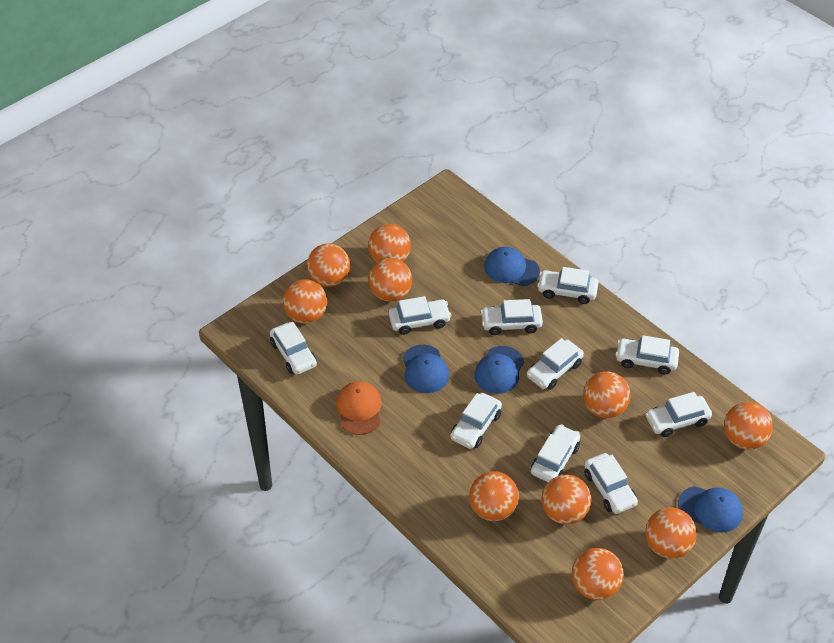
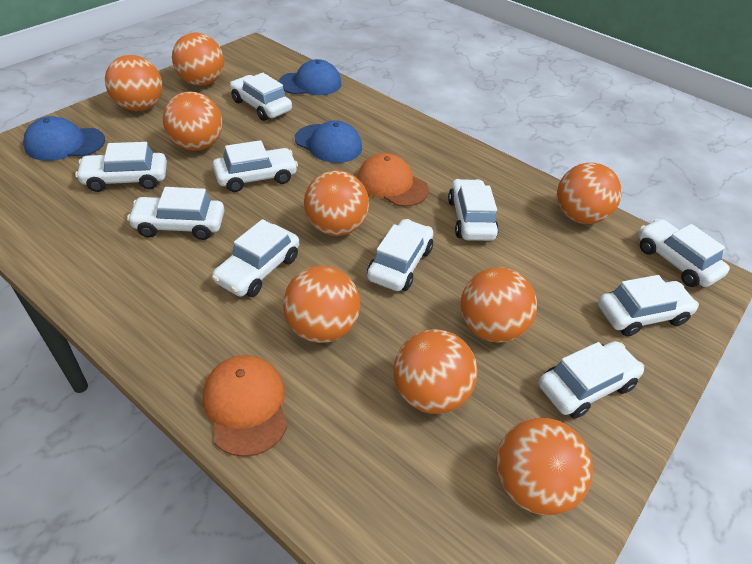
blue cap: [403,345,449,393] [475,346,524,394] [484,247,540,286] [678,486,743,533] = 4 -> [23,116,105,161] [279,59,342,95] [295,120,362,163] = 3
orange ball: [283,279,327,324] [307,243,350,287] [368,224,411,262] [369,258,412,302] [469,471,519,521] [542,475,591,525] [572,548,624,600] [583,371,631,418] [645,507,697,559] [724,402,773,450] = 10 -> [105,55,162,111] [163,92,223,151] [172,33,224,86] [283,266,360,343] [304,170,369,236] [394,329,478,414] [460,267,537,343] [496,418,593,515] [557,162,622,224] = 9
orange cap: [336,381,382,435] = 1 -> [203,355,287,457] [357,153,429,207] = 2

